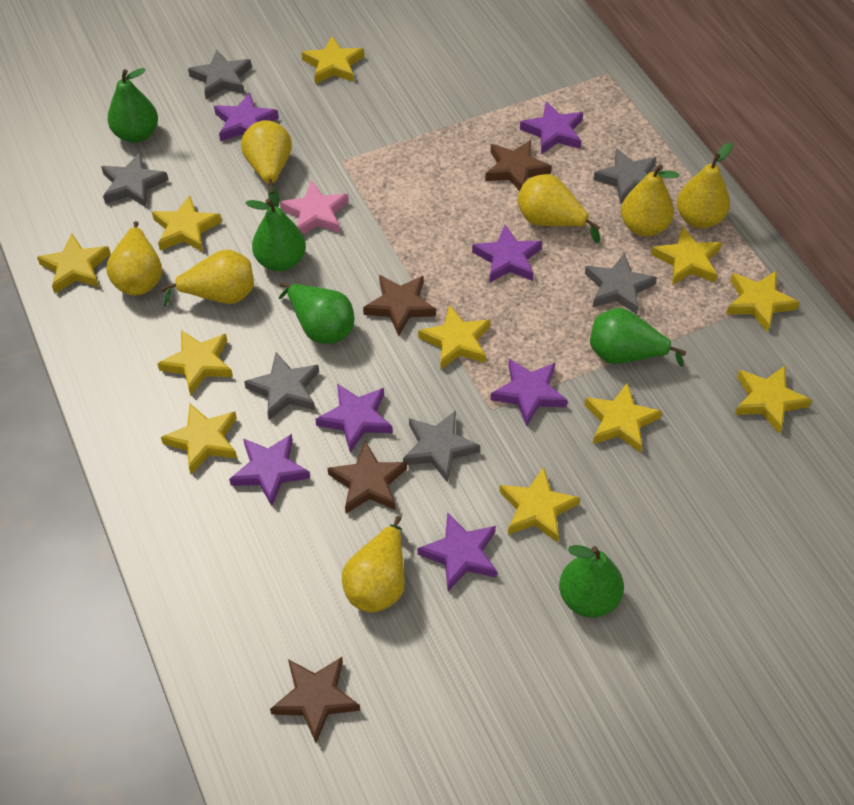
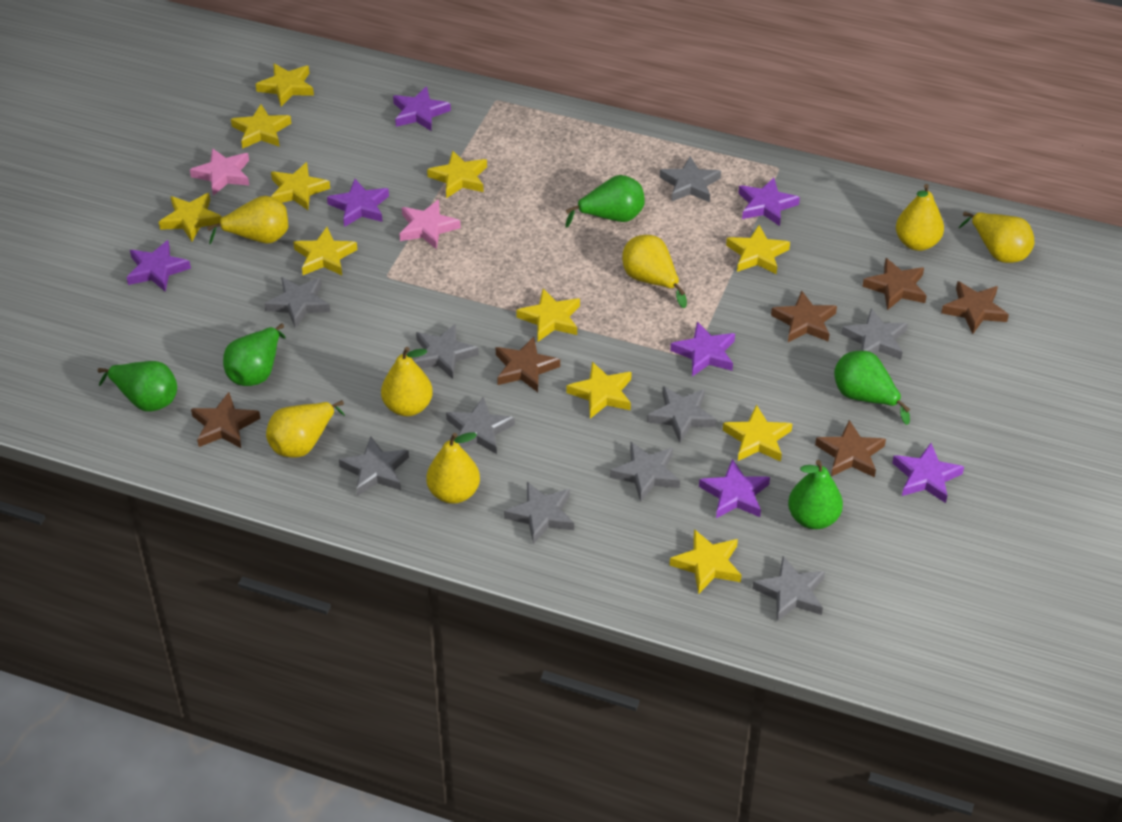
brown star: [270,657,360,743] [328,441,407,514] [363,275,436,336] [485,140,552,191] = 4 -> [191,392,260,448] [496,337,560,392] [771,291,837,342] [815,420,886,477] [862,258,927,310] [941,281,1009,334] = 6
grey star: [101,152,168,207] [188,50,252,99] [244,352,319,420] [403,410,480,483] [585,252,657,315] [593,148,657,205] = 6 -> [264,277,330,328] [339,436,409,496] [414,324,479,379] [446,397,515,454] [504,482,574,544] [610,441,680,502] [647,386,716,443] [660,156,721,202] [753,556,825,621] [841,308,908,359] = 10
pink star: [280,180,349,234] = 1 -> [190,148,249,196] [399,199,461,250] = 2

